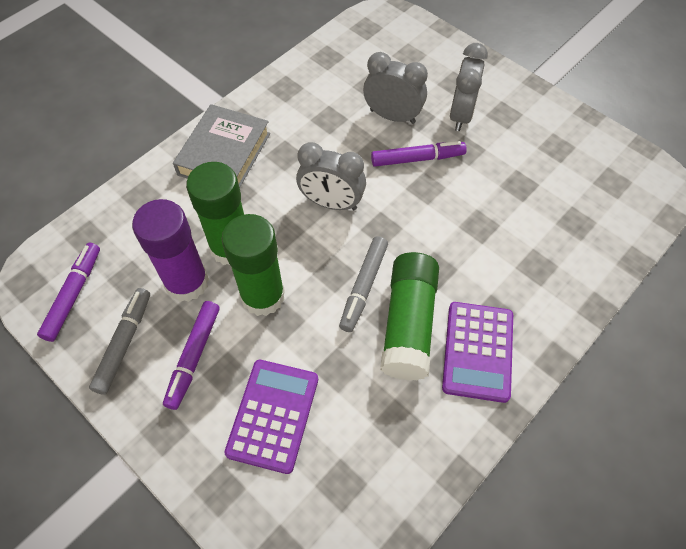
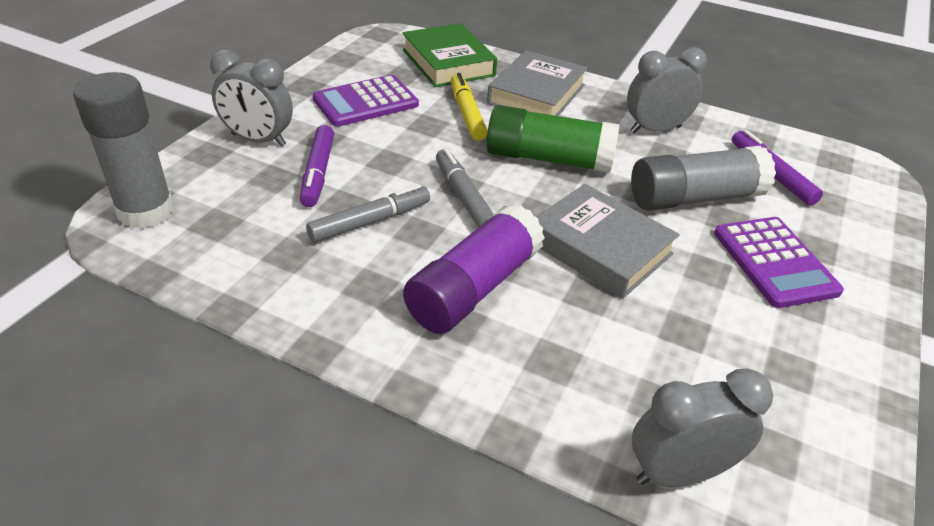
green book: none = 0 -> [402,23,497,87] = 1
green glue stick: [186,162,244,266] [222,214,285,316] [380,252,439,381] = 3 -> [486,105,619,173] = 1
grey book: [173,104,270,188] = 1 -> [487,50,588,116] [537,184,680,299] = 2
grey glue stick: none = 0 -> [73,72,175,229] [631,146,776,211] = 2
purple marker: [37,243,100,342] [163,301,220,410] [371,141,467,167] = 3 -> [300,125,334,207] [732,130,823,205] = 2
yellow marker: none = 0 -> [451,73,488,140] = 1

